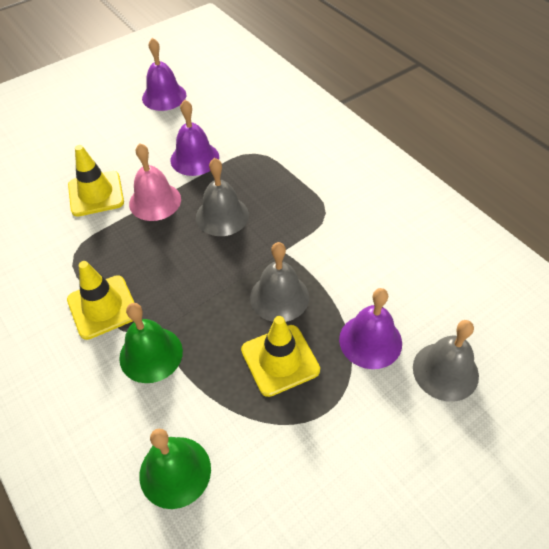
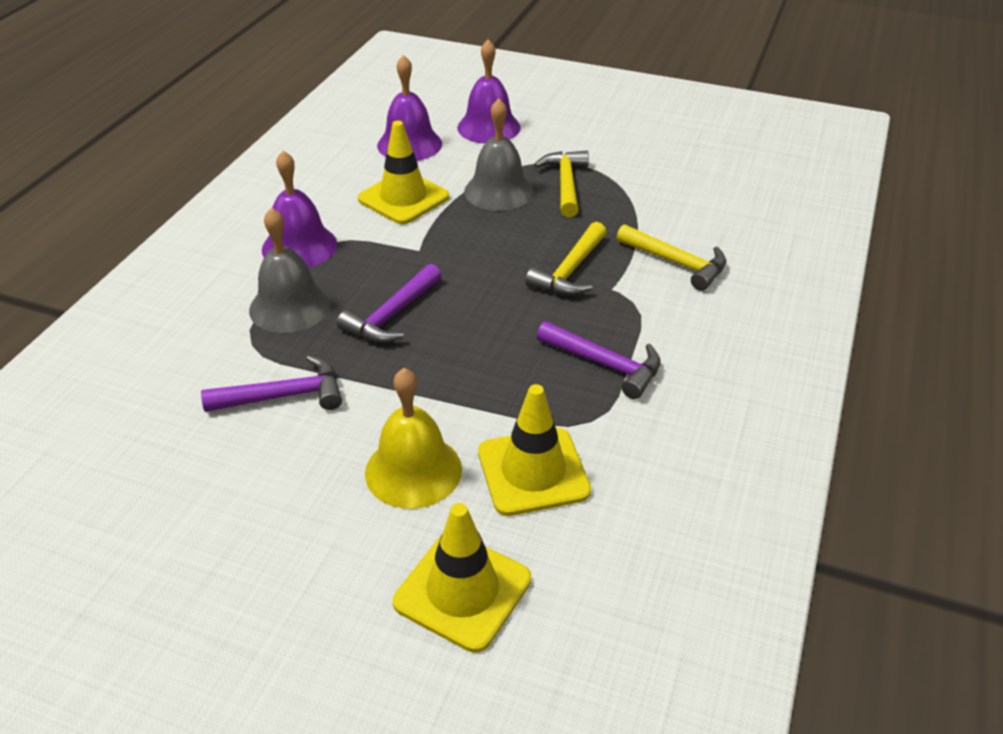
green bell: [119,303,183,383] [139,429,211,509] = 2 -> none = 0
grey bell: [196,158,249,236] [250,242,309,322] [413,320,479,402] = 3 -> [249,207,331,333] [464,99,534,211] = 2
pink bell: [129,143,181,221] = 1 -> none = 0
purple hammer: none = 0 -> [201,355,342,412] [337,264,442,343] [537,321,661,399] = 3
yellow bell: none = 0 -> [365,368,462,509] = 1
yellow hammer: none = 0 -> [525,222,607,296] [534,151,589,217] [617,224,726,291] = 3

